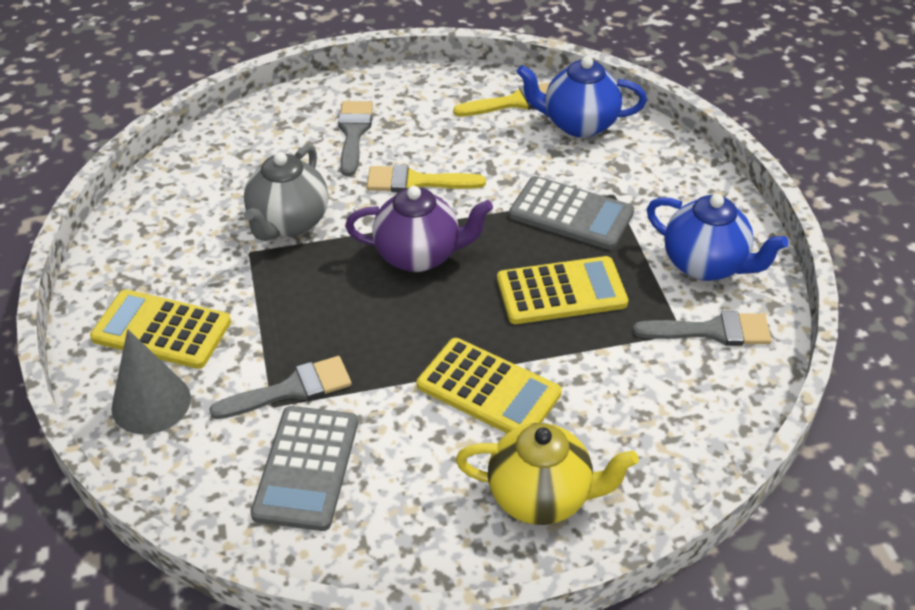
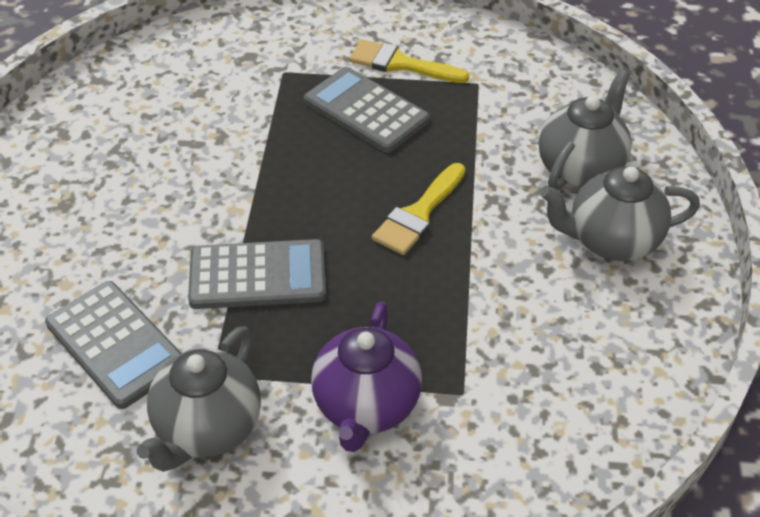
blue teapot: [517,56,647,138] [647,194,789,281] = 2 -> none = 0
grey brush: [209,356,352,419] [338,101,373,176] [633,311,772,346] = 3 -> none = 0
grey calculator: [251,406,358,531] [509,176,634,250] = 2 -> [45,281,182,409] [188,239,326,309] [304,67,430,153] = 3
grey cone: [111,329,191,435] = 1 -> none = 0
grey teapot: [244,144,328,241] = 1 -> [137,326,261,472] [539,69,632,190] [540,166,700,261] = 3
yellow calculator: [90,289,231,369] [417,338,562,434] [497,256,628,324] = 3 -> none = 0
yellow teapot: [456,423,639,525] = 1 -> none = 0

